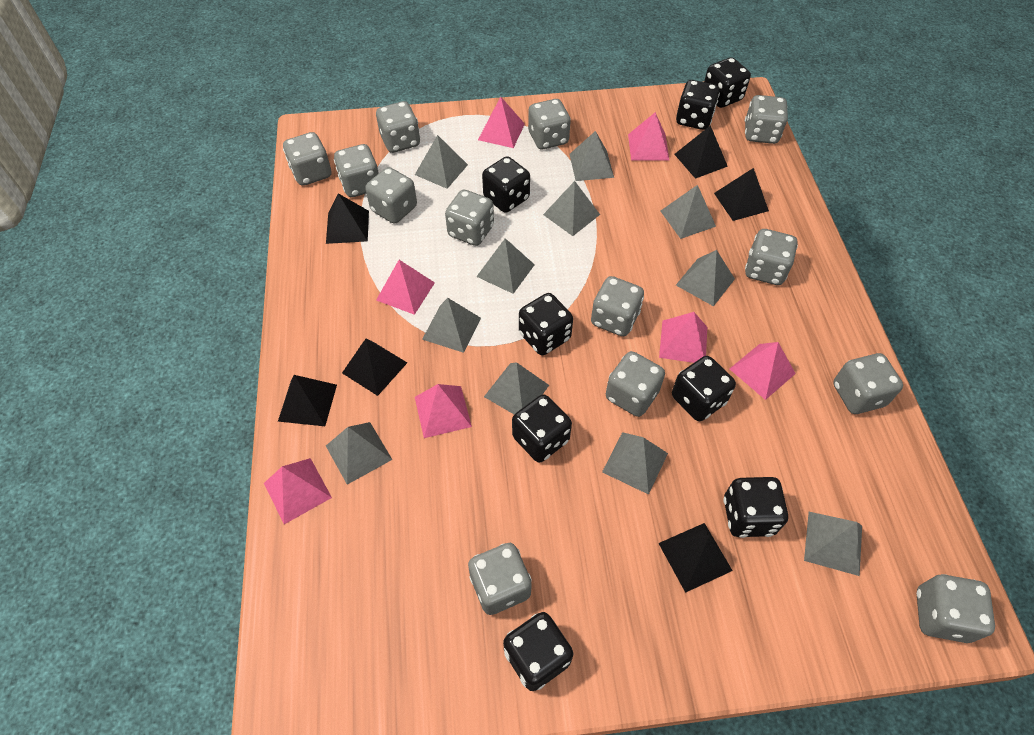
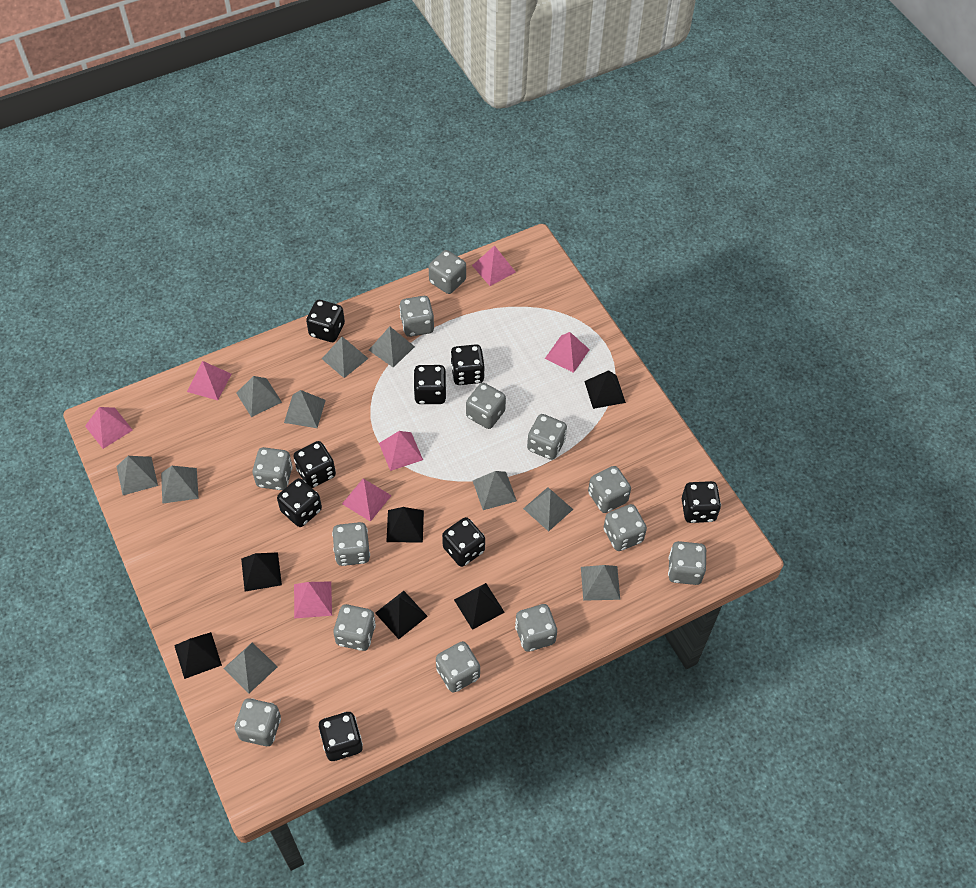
grey pyramid: [326,422,393,485] [415,135,468,189] [422,298,481,353] [476,238,535,294] [484,362,549,415] [543,181,600,236] [569,131,614,181] [602,432,668,495] [661,185,716,239] [676,250,735,306] [804,512,862,576] = 11 -> [116,456,158,495] [161,466,199,504] [223,642,278,693] [236,376,282,417] [284,390,326,428] [322,337,369,378] [369,326,415,367] [473,471,517,510] [523,487,573,531] [581,565,620,601] = 10

